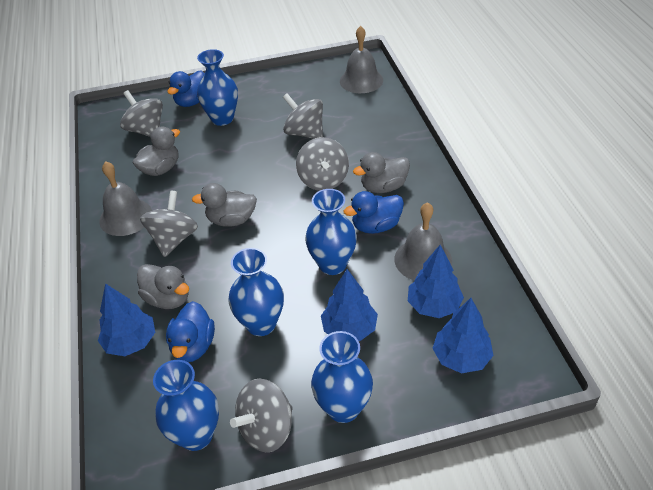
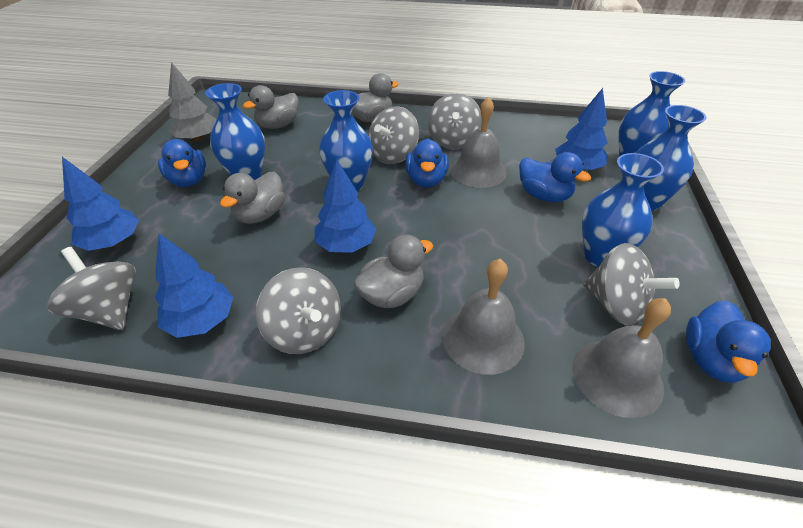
blue duck: [166,301,215,362] [167,70,205,107] [344,191,404,234] = 3 -> [158,139,206,187] [405,138,449,187] [519,152,591,202] [686,300,771,383] = 4
grey tree: none = 0 -> [168,62,216,142] = 1

